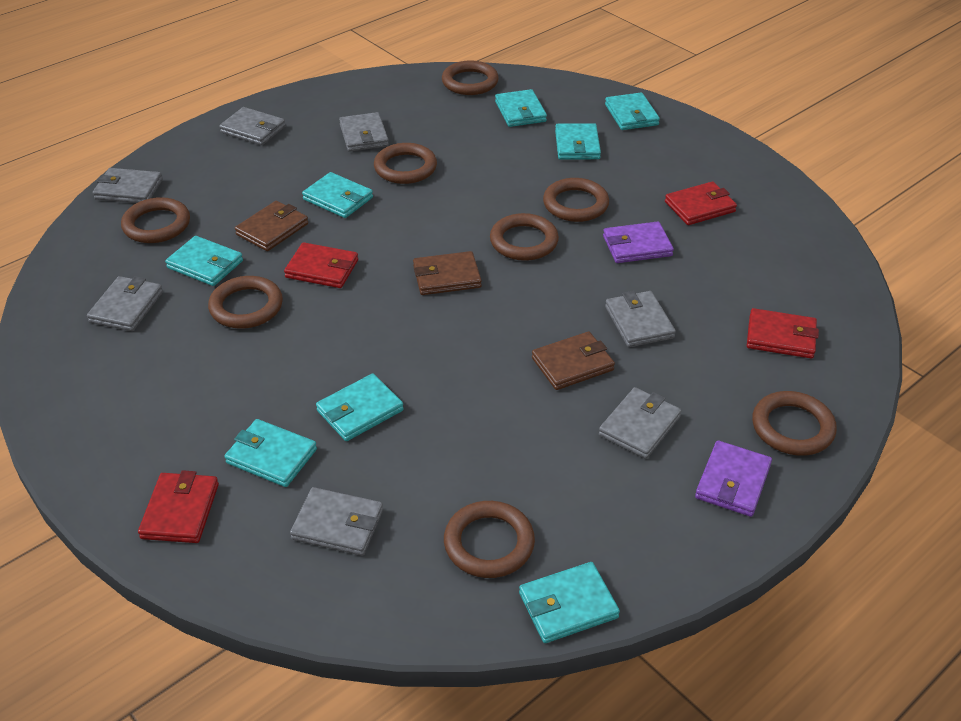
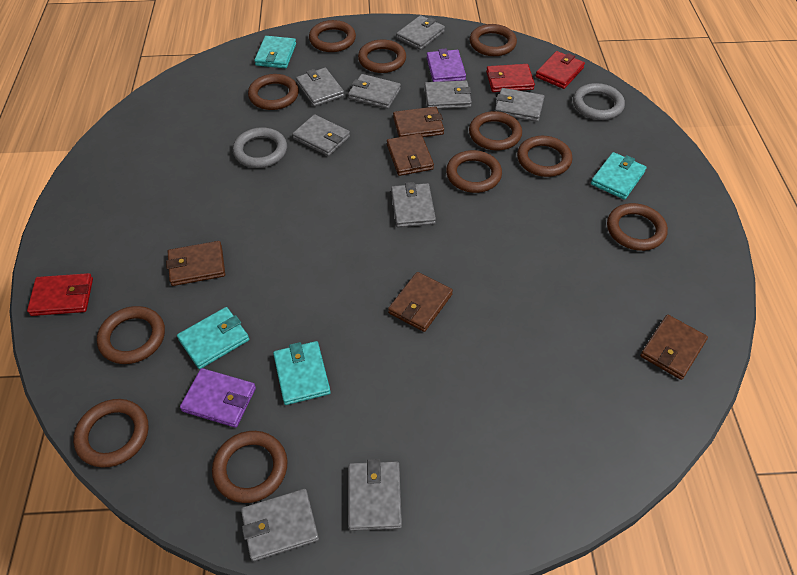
brown ring: [121,197,190,243] [208,276,283,329] [374,143,437,184] [442,60,499,95] [444,501,535,578] [490,213,559,261] [543,178,609,222] [752,391,837,456] = 8 -> [73,399,149,468] [97,306,165,364] [212,431,287,503] [248,74,299,110] [309,20,356,52] [358,39,406,73] [446,150,502,193] [469,24,517,56] [469,111,522,151] [517,136,573,177] [607,203,668,251] = 11
brown wallet: [235,201,308,251] [413,251,482,295] [532,332,615,390] = 3 -> [166,241,225,286] [387,133,434,176] [388,272,453,332] [393,106,444,137] [640,315,708,380] = 5
grey ring: none = 0 -> [233,127,287,168] [573,83,625,120] = 2
grey wallet: [87,276,163,331] [93,168,163,203] [219,107,286,145] [290,487,383,556] [339,112,389,152] [599,387,682,459] [605,291,676,347] = 7 -> [241,489,319,561] [292,114,350,156] [296,68,344,107] [348,74,401,109] [348,459,402,531] [391,182,436,227] [396,15,445,50] [424,80,472,109] [495,88,544,122] = 9
red wallet: [138,470,219,543] [284,242,358,288] [665,182,737,225] [747,308,819,359] = 4 -> [27,273,93,316] [486,64,535,92] [536,51,585,89] = 3
turquoise wallet: [165,236,243,286] [225,419,317,487] [302,172,373,218] [316,373,404,441] [495,89,547,127] [519,562,620,643] [555,123,601,160] [605,93,660,130] = 8 -> [177,307,249,369] [254,36,296,68] [273,341,331,405] [591,152,647,200] = 4

